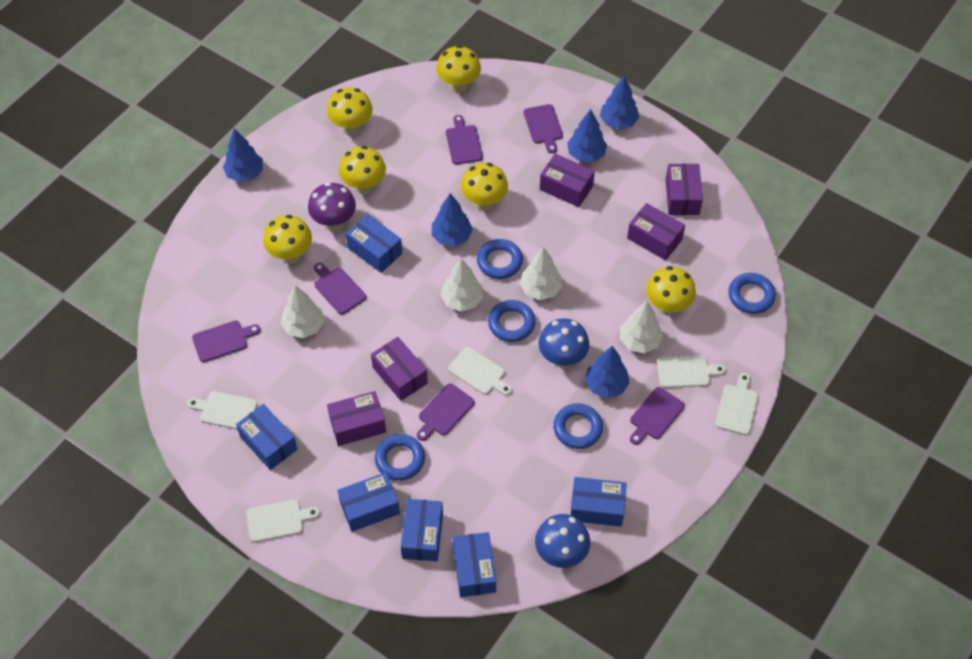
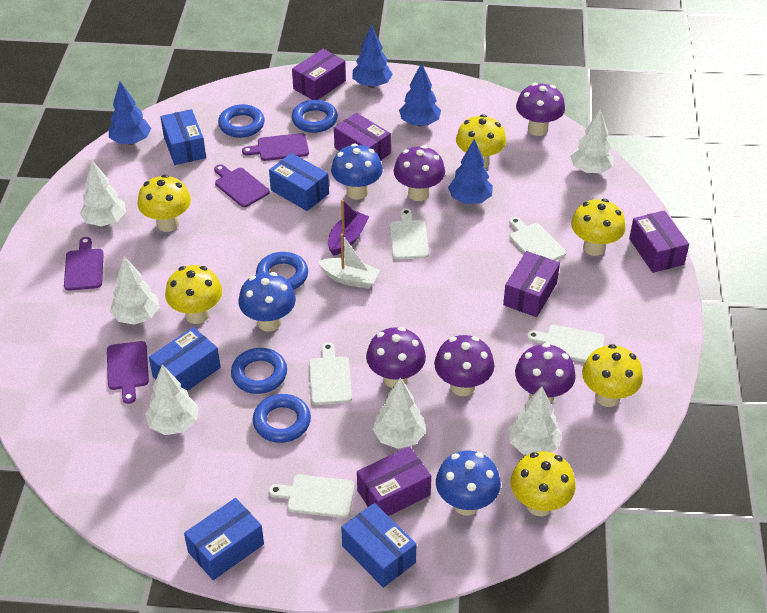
blue box: [236,404,298,470] [338,472,400,532] [346,214,402,273] [401,499,443,562] [453,532,496,597] [571,477,627,527] = 6 -> [149,327,221,391] [160,109,206,165] [184,498,264,580] [269,153,329,211] [341,503,417,588] = 5
blue mushroom: [535,514,590,568] [539,319,589,368] = 2 -> [238,272,296,332] [331,143,383,200] [436,451,501,516] = 3
blue tree: [223,128,263,182] [431,193,473,247] [567,109,607,162] [585,346,630,398] [600,75,639,129] = 5 -> [109,81,151,145] [352,25,393,88] [399,63,441,126] [448,139,493,204] = 4
purple boat: none = 0 -> [328,200,370,256] = 1
purple cutting board: [192,321,260,362] [314,263,366,314] [417,383,475,441] [446,115,483,165] [524,104,563,153] [630,387,685,445] = 6 -> [64,237,104,291] [107,341,149,404] [214,164,270,207] [242,133,309,161] = 4
purple mushroom: [308,182,356,231] = 1 -> [366,327,426,388] [394,145,445,201] [434,335,494,396] [515,343,576,403] [516,83,565,136] = 5
white boat: none = 0 -> [318,233,380,289] = 1
white tree: [281,285,324,338] [441,258,483,311] [520,247,562,300] [620,301,663,354] = 4 -> [80,160,126,226] [110,256,160,325] [145,364,199,435] [373,378,426,449] [508,386,562,455] [570,109,614,173] = 6

